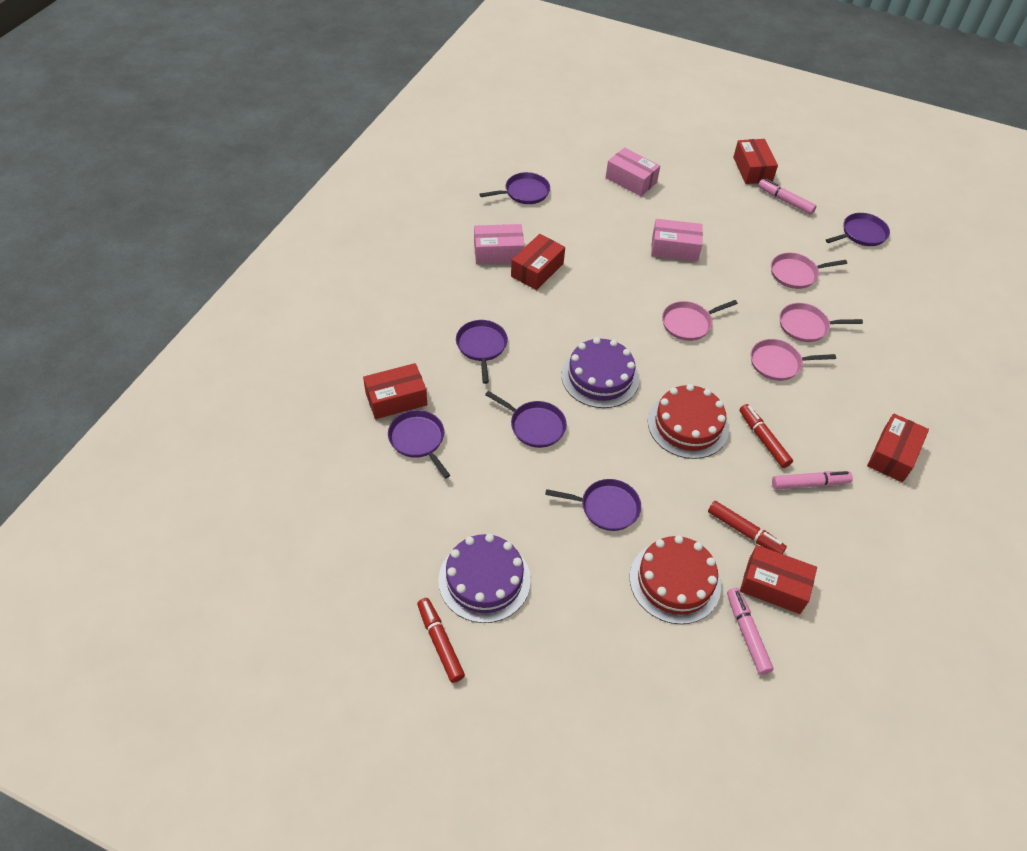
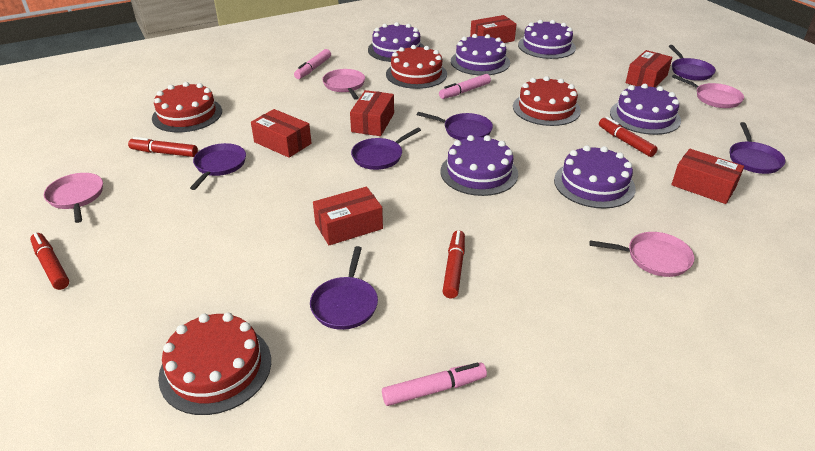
pink box: [474,224,524,264] [606,147,660,196] [651,219,703,261] = 3 -> none = 0
purple cake: [438,534,531,623] [561,337,639,408] = 2 -> [368,22,424,62] [440,135,518,196] [451,34,510,76] [518,20,576,59] [554,145,636,209] [610,84,681,135] = 6
red box: [363,363,427,419] [511,234,565,290] [733,139,778,184] [740,545,817,614] [867,413,929,483] = 5 -> [251,109,311,158] [313,187,383,245] [350,90,394,136] [470,15,516,43] [626,50,672,88] [671,149,744,204] = 6
red cake: [630,535,721,624] [648,384,729,459] = 2 -> [152,82,222,132] [158,313,271,415] [386,45,447,89] [513,76,581,126] = 4
red marker: [417,598,465,683] [708,501,787,554] [739,404,793,468] = 3 -> [30,233,69,290] [128,137,198,157] [443,230,465,298] [599,117,658,157] = 4

